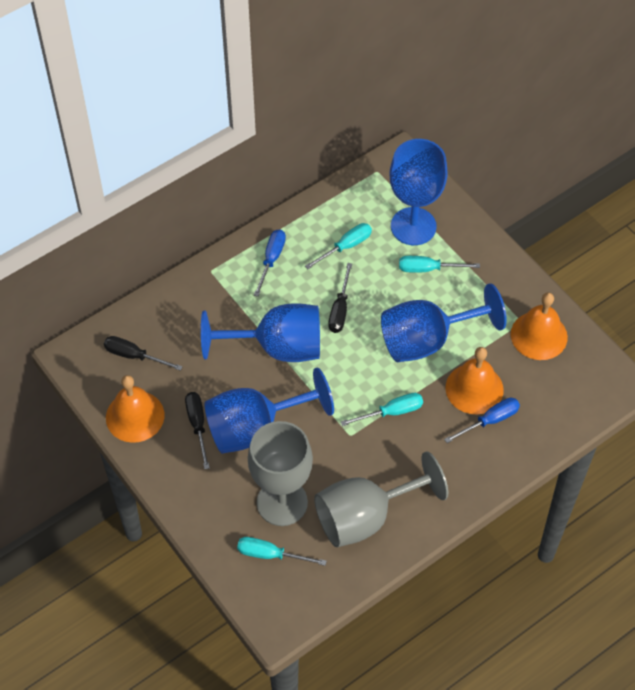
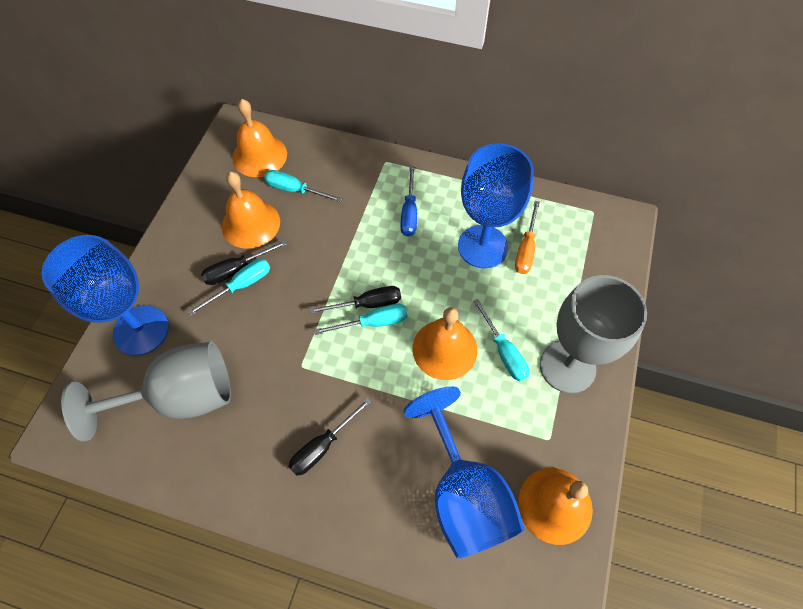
blue goblet: [201,303,320,362] [204,368,334,454] [381,283,507,362] [390,139,448,245] = 4 -> [42,235,169,356] [404,386,525,559] [458,143,534,268] = 3
blue screwdriver: [254,229,286,297] [444,398,520,443] = 2 -> [401,166,417,236] = 1
orange bell: [106,375,165,443] [445,347,504,414] [511,292,568,360] = 3 -> [222,172,280,249] [232,99,287,177] [413,307,478,380] [518,468,593,545] = 4
orange screwdriver: none = 0 -> [515,201,540,274] = 1

